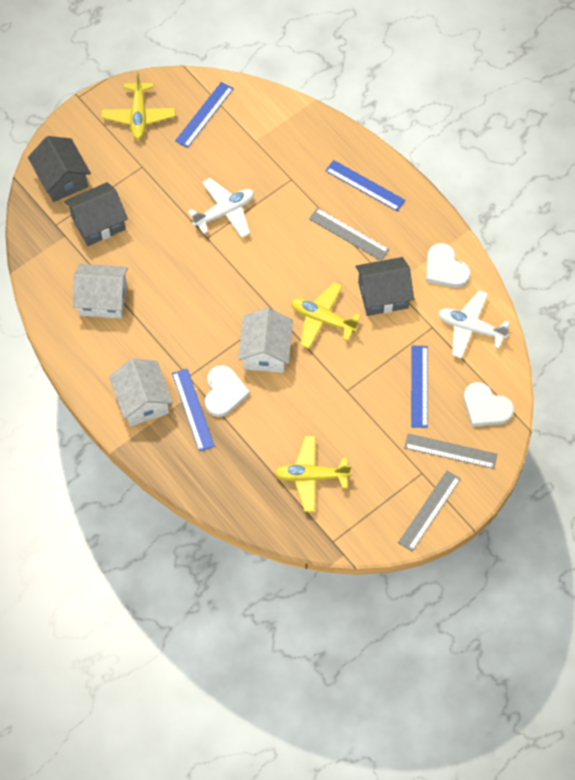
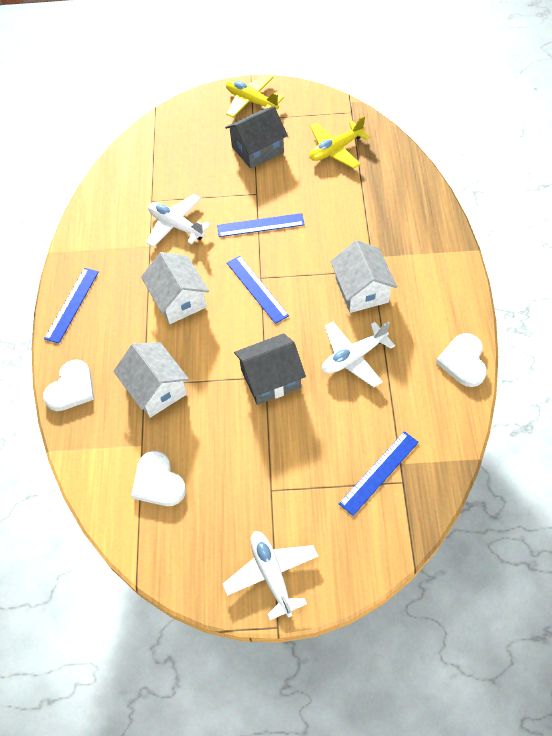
grey house: [28,136,91,202] [64,182,128,246] [355,257,414,316] = 3 -> [225,106,288,169] [234,333,306,405] = 2
grey ruler: [309,208,390,261] [398,471,461,551] [404,433,497,469] = 3 -> none = 0
white plane: [188,178,254,237] [438,290,510,359] = 2 -> [146,194,211,248] [223,531,318,620] [322,321,395,387] = 3
yellow plane: [101,72,175,140] [274,436,351,512] [291,282,361,349] = 3 -> [226,74,284,118] [309,116,370,169] = 2

